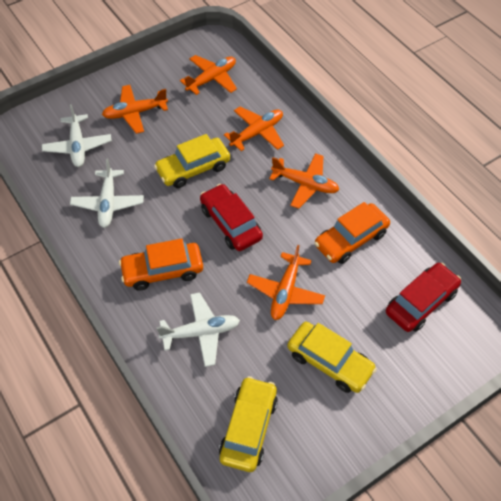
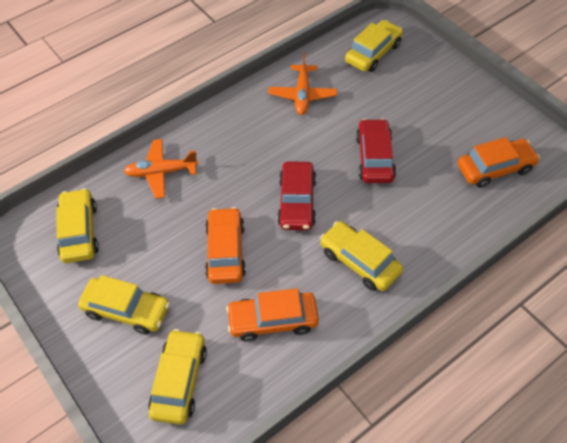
orange car: [119,238,203,291] [314,202,390,264] = 2 -> [205,207,246,284] [226,288,319,342] [457,137,540,188] = 3
orange plane: [102,85,168,134] [180,55,237,95] [224,106,284,151] [247,245,325,320] [269,153,339,209] = 5 -> [124,139,198,199] [268,53,337,115] = 2
white plane: [42,104,112,167] [70,159,144,228] [157,293,240,367] = 3 -> none = 0
yellow car: [154,134,230,188] [219,376,278,472] [287,322,377,393] = 3 -> [56,188,99,263] [78,275,170,334] [148,329,207,425] [320,221,403,291] [345,20,403,72] = 5

